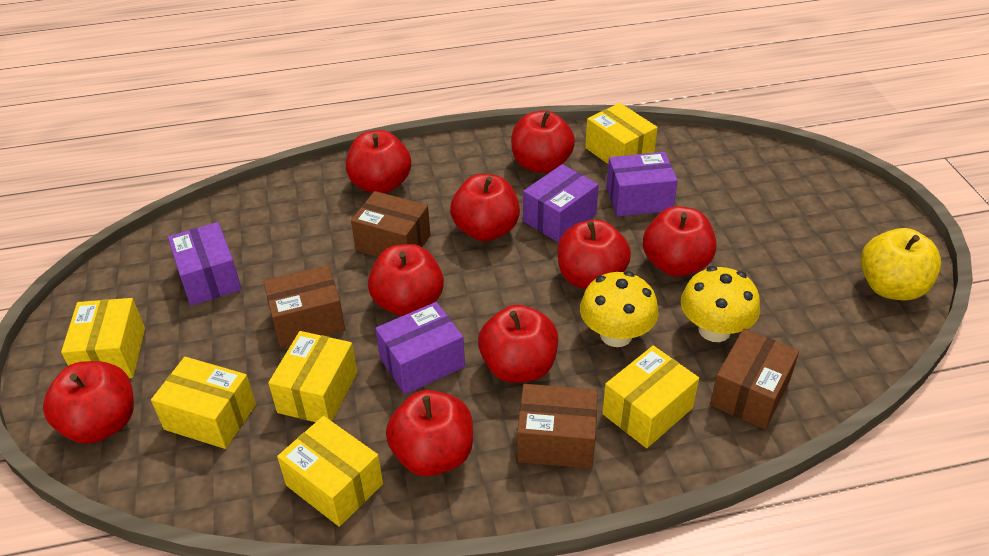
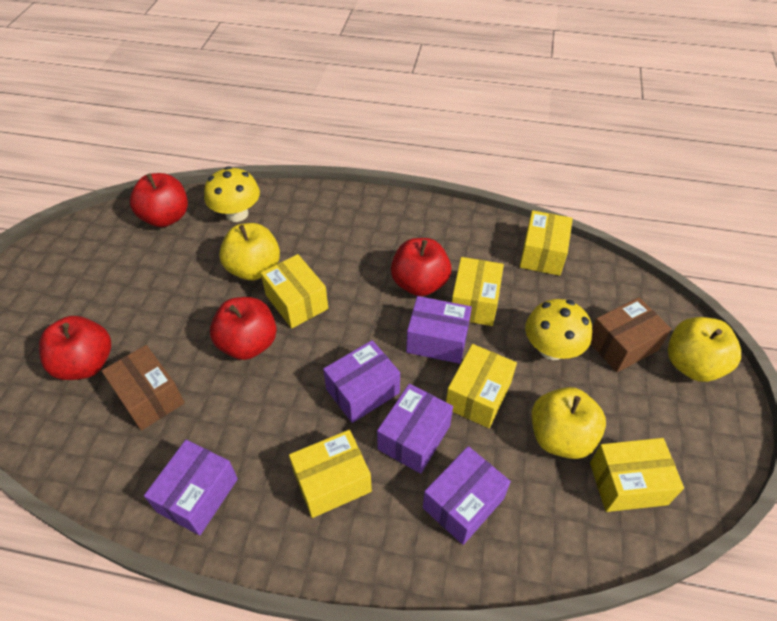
brown box: [264,265,345,347] [351,191,431,257] [517,384,598,469] [710,329,799,429] = 4 -> [102,345,185,431] [591,297,671,373] = 2
purple box: [168,222,242,306] [375,302,465,395] [523,164,599,243] [606,152,678,216] = 4 -> [144,440,238,536] [323,340,400,423] [377,384,453,474] [406,296,472,364] [423,446,511,545] = 5
red apple: [43,361,134,444] [346,130,411,194] [368,244,444,316] [386,390,473,476] [450,174,520,241] [478,305,558,383] [511,110,575,173] [558,220,631,289] [643,206,717,277] = 9 -> [39,316,111,380] [130,173,188,227] [210,297,277,360] [391,238,452,296] = 4
yellow apple: [861,228,941,301] = 1 -> [219,223,280,280] [532,387,606,459] [668,317,741,382] = 3

